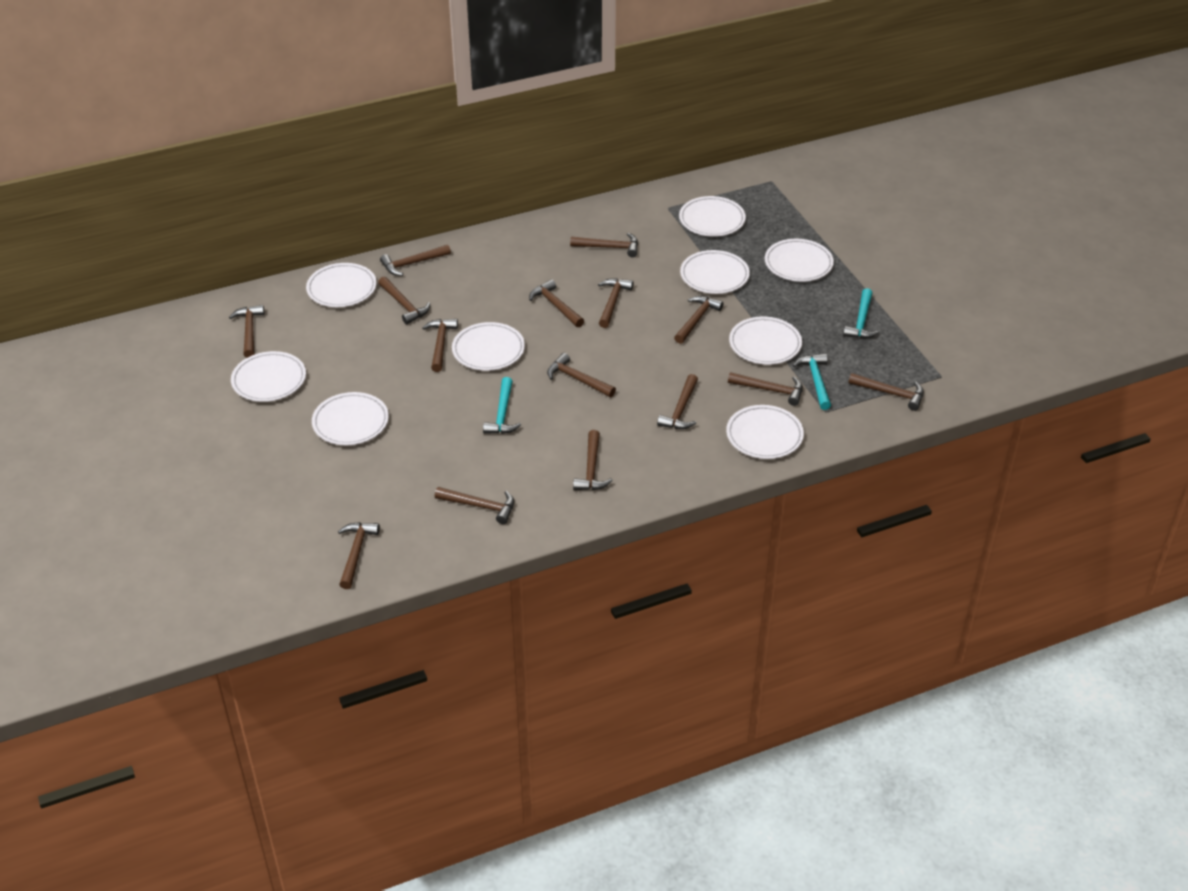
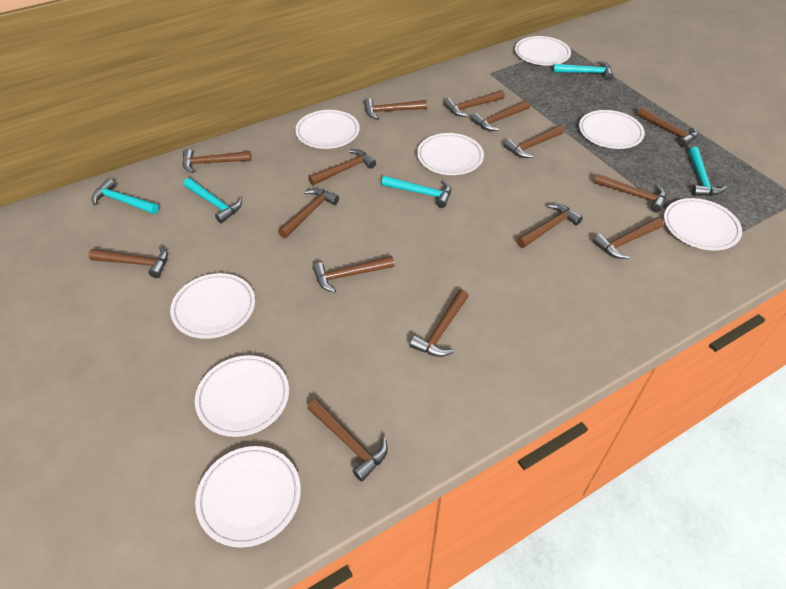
turquoise hammer: [483,377,521,434] [793,353,831,410] [843,288,880,339] = 3 -> [92,178,159,214] [184,178,242,223] [381,176,451,208] [553,61,614,80] [688,147,727,196] = 5
white plate: [231,351,306,402] [306,263,377,307] [312,392,389,445] [452,322,525,371] [679,196,746,237] [680,250,750,294] [726,405,804,459] [729,317,802,365] [765,239,834,282] = 9 -> [170,273,255,339] [195,355,289,437] [195,446,301,548] [295,110,359,149] [417,133,484,175] [515,36,571,66] [579,110,645,149] [664,198,742,250] = 8

